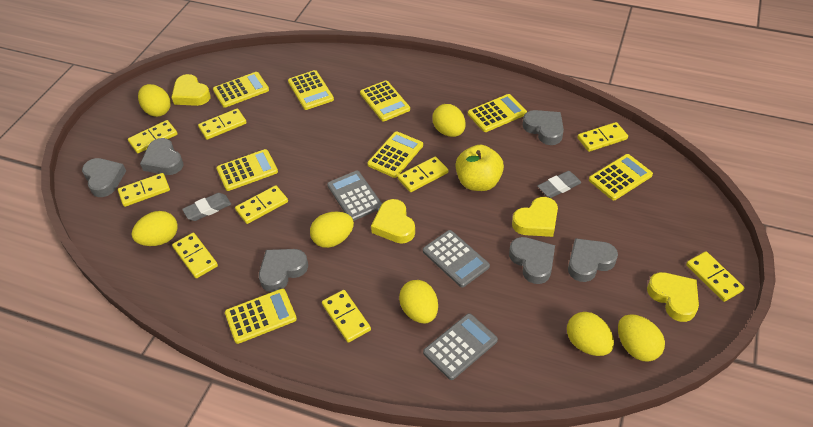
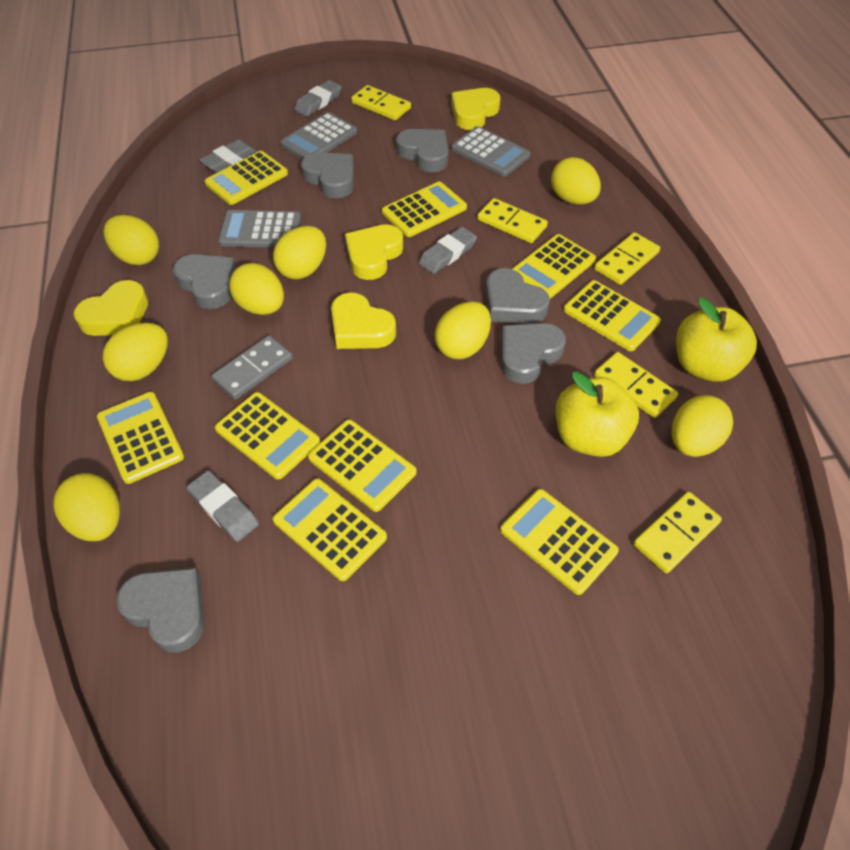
grey domino: none = 0 -> [211,335,293,400] = 1
grey eraser: [182,193,231,221] [538,171,582,198] = 2 -> [187,470,259,542] [199,139,257,173] [294,80,342,117] [419,227,477,274] = 4
yellow apple: [455,145,504,191] = 1 -> [556,372,639,457] [676,298,757,382] = 2
yellow calculator: [213,72,269,108] [216,149,278,191] [225,289,297,344] [288,70,334,110] [360,80,410,121] [367,131,423,178] [468,94,527,132] [589,154,653,200] = 8 -> [97,392,184,484] [205,151,288,205] [215,392,320,480] [273,478,387,581] [308,419,417,512] [382,182,467,237] [500,489,619,595] [512,234,596,299] [563,280,661,351] = 9
yellow domino: [118,173,170,207] [128,120,177,153] [172,233,218,278] [198,108,247,140] [235,185,288,224] [322,290,371,343] [398,157,448,192] [577,122,628,152] [686,251,745,302] = 9 -> [351,85,411,120] [477,198,548,243] [594,232,660,285] [594,352,678,418] [633,492,722,573] = 5
yellow egg: [132,211,178,246] [138,84,171,117] [310,211,354,248] [399,280,438,323] [432,104,466,137] [567,312,614,356] [618,314,665,362] = 7 -> [53,473,120,541] [103,215,159,265] [103,323,168,381] [229,263,284,315] [273,226,326,279] [435,301,491,359] [551,157,601,205] [672,395,733,457] = 8

